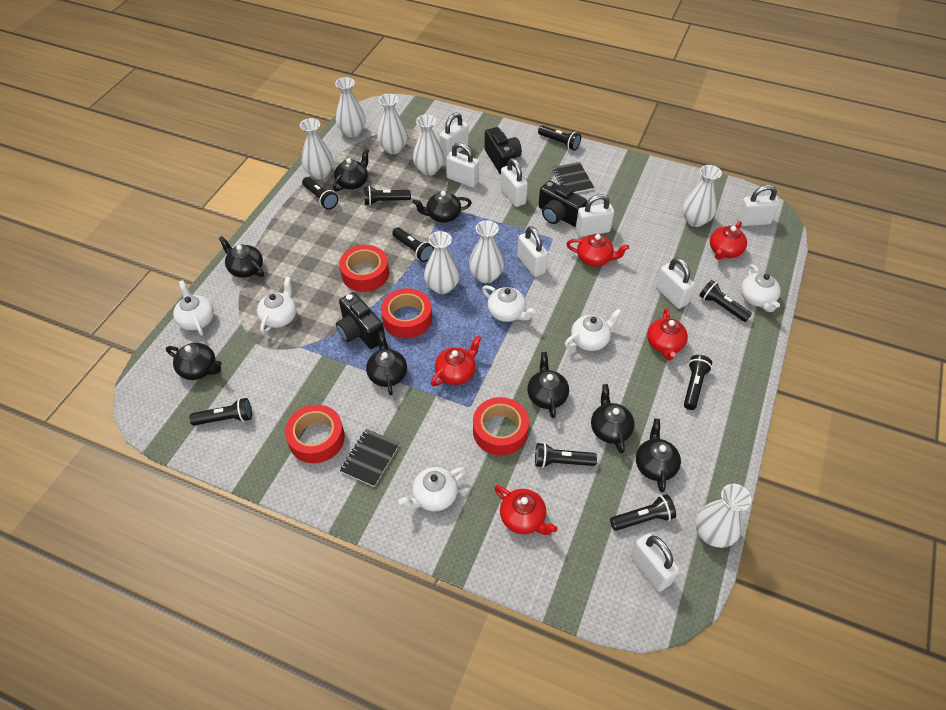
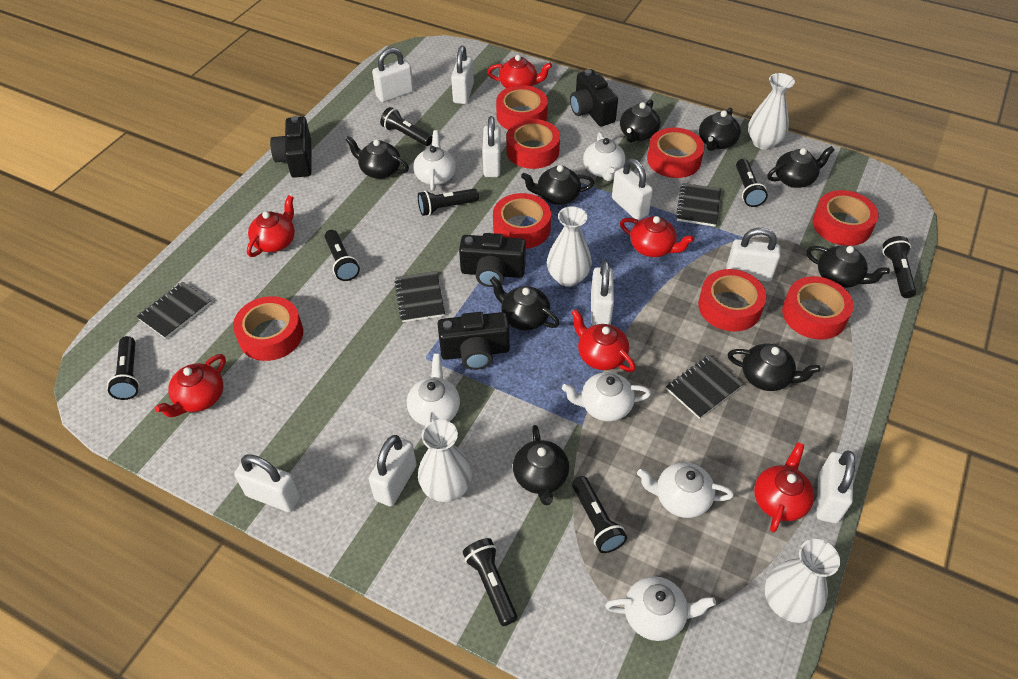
black camera: [336,292,385,349] [485,127,522,175] [538,181,587,227] = 3 -> [270,116,312,178] [437,312,510,370] [459,233,526,287] [570,69,618,126] = 4
black flashlight: [189,398,252,426] [302,177,338,210] [364,186,411,205] [392,227,434,262] [535,443,597,468] [538,125,581,151] [610,494,676,531] [684,355,712,410] [699,280,752,322] = 9 -> [107,336,140,400] [325,230,360,281] [380,107,432,146] [418,188,479,216] [463,538,518,626] [572,476,627,553] [736,159,768,207] [882,236,916,298] = 8
black notebook: [340,429,400,487] [552,162,594,193] = 2 -> [137,282,211,339] [394,271,445,322] [666,355,743,419] [676,183,721,227] = 4
black teapot: [166,343,222,380] [218,236,264,278] [333,149,369,191] [366,331,407,395] [413,191,472,223] [527,352,569,418] [591,384,635,453] [636,419,681,492] = 8 -> [345,136,409,179] [490,276,560,330] [513,425,569,505] [521,165,594,205] [620,99,661,143] [699,108,741,151] [728,344,820,391] [767,146,834,188] [806,245,890,288] = 9
red tape: [285,405,345,463] [339,245,389,292] [381,288,432,338] [473,397,529,455] = 4 -> [233,296,303,361] [493,193,551,249] [496,85,548,129] [506,119,560,169] [647,128,704,178] [698,269,767,332] [782,276,854,340] [813,190,879,246] = 8
red teapot: [431,336,481,386] [494,485,558,535] [566,234,629,267] [647,308,688,360] [710,221,747,260] = 5 -> [155,354,226,418] [247,195,295,257] [487,55,552,88] [571,309,636,372] [620,216,694,257] [754,442,814,532] = 6
white padlock: [439,113,469,158] [446,143,479,187] [500,158,528,207] [517,226,548,277] [576,194,614,237] [630,533,680,592] [656,258,695,309] [737,185,780,226] = 8 -> [234,454,300,512] [369,435,417,506] [372,47,414,102] [451,46,474,104] [483,116,501,177] [591,260,614,326] [612,158,653,220] [727,228,781,281] [816,450,855,523] = 9
white vase: [300,118,333,179] [335,77,365,137] [377,94,408,154] [413,115,444,176] [424,231,460,294] [469,220,504,283] [682,165,722,227] [696,484,752,548] = 8 -> [418,420,472,502] [547,206,592,287] [748,73,795,150] [765,539,840,623] = 4

